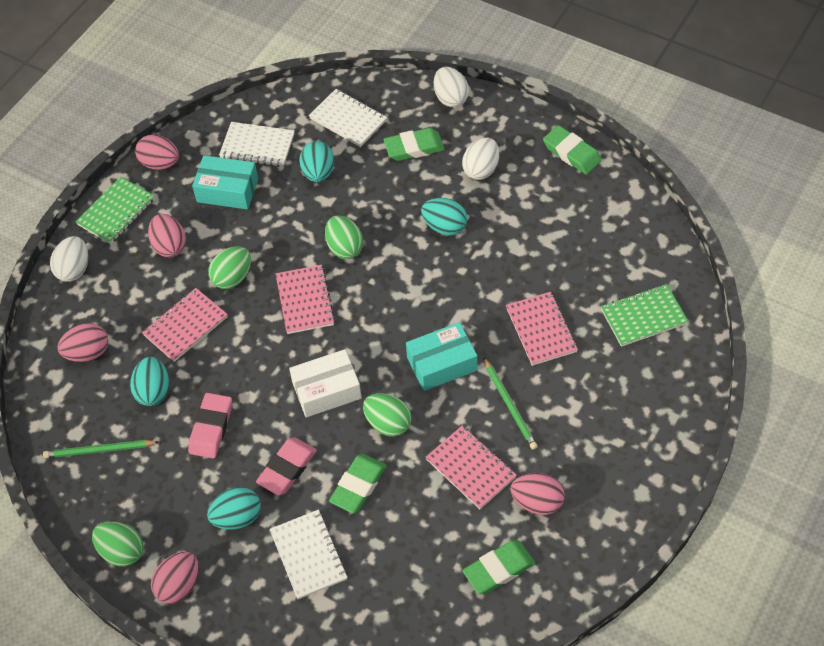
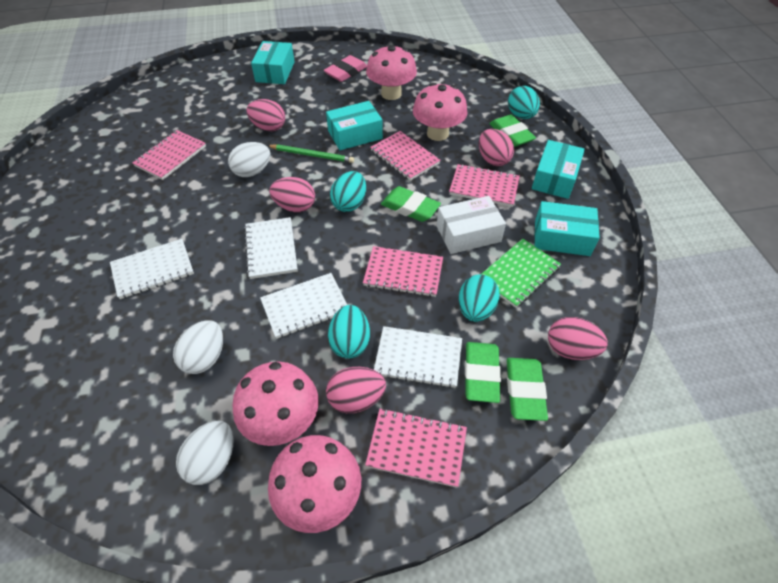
green egg: [92,521,144,567] [208,246,251,289] [325,215,363,259] [363,393,412,437] = 4 -> none = 0
green notebook: [76,176,155,244] [601,284,689,347] = 2 -> [482,239,561,308] = 1
green pencil: [43,440,159,458] [483,357,538,450] = 2 -> [267,144,354,163] = 1
pink eraser: [188,393,232,458] [256,437,317,496] = 2 -> [324,55,367,82] = 1
pink mushroom: none = 0 -> [232,361,319,446] [268,435,361,533] [366,44,417,100] [413,83,468,141] = 4
pink notebook: [142,288,228,362] [276,265,335,334] [425,426,517,509] [506,292,578,366] = 4 -> [132,130,206,180] [363,246,443,297] [365,408,467,488] [370,131,441,181] [449,164,520,207] = 5
turquoise box: [192,155,258,210] [406,322,477,391] = 2 -> [251,41,295,84] [326,101,383,150] [532,140,585,199] [535,201,600,256] = 4
white notebook: [219,122,295,167] [270,510,347,599] [309,89,387,147] = 3 -> [110,239,194,299] [244,217,298,279] [260,273,347,339] [374,326,462,388] = 4

